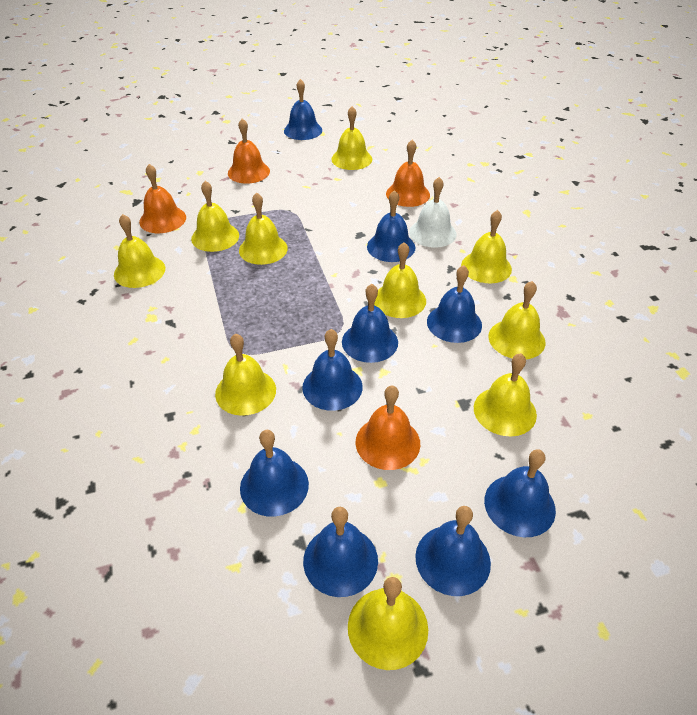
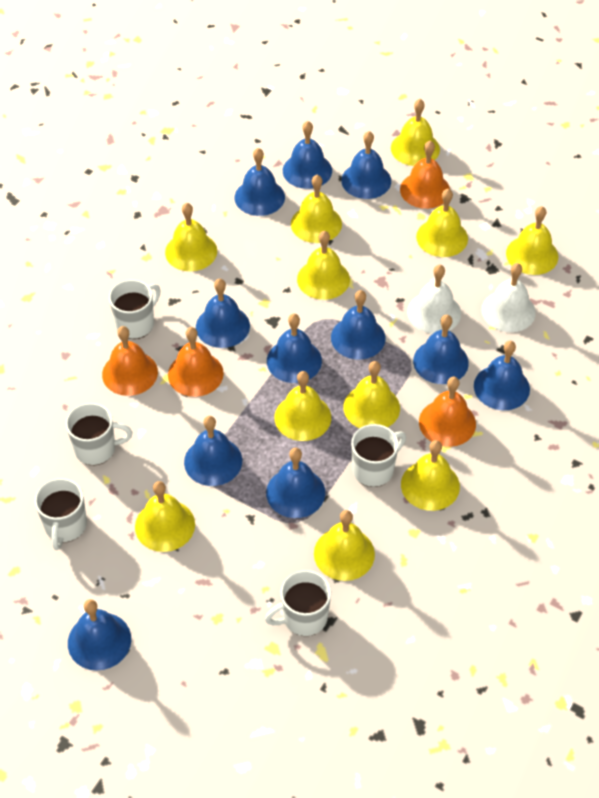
blue bell: [240,430,309,517] [284,79,322,140] [302,329,363,411] [303,507,378,597] [342,284,398,363] [367,190,415,262] [415,506,491,596] [427,265,482,343] [484,449,556,537] = 9 -> [68,599,131,671] [184,416,242,486] [196,279,250,348] [235,148,285,216] [266,448,325,518] [267,313,322,383] [283,121,332,189] [331,290,386,360] [341,131,391,199] [413,315,469,384] [474,341,530,410] = 11
white bell: [409,177,456,248] = 1 -> [407,265,461,334] [482,263,536,332] = 2
white mug: none = 0 -> [35,478,87,550] [66,403,132,465] [109,279,161,339] [265,570,331,636] [351,424,406,487] = 5
yellow bell: [114,214,165,288] [191,181,239,252] [215,333,276,416] [239,192,288,265] [331,106,372,170] [348,577,428,670] [374,242,426,318] [461,210,512,283] [474,353,537,436] [489,281,546,359] = 10 -> [135,481,195,552] [165,203,217,271] [275,371,331,441] [291,175,342,243] [297,231,350,300] [314,510,375,581] [343,361,400,428] [391,99,440,166] [401,440,460,511] [416,189,468,257] [506,206,558,275] = 11

